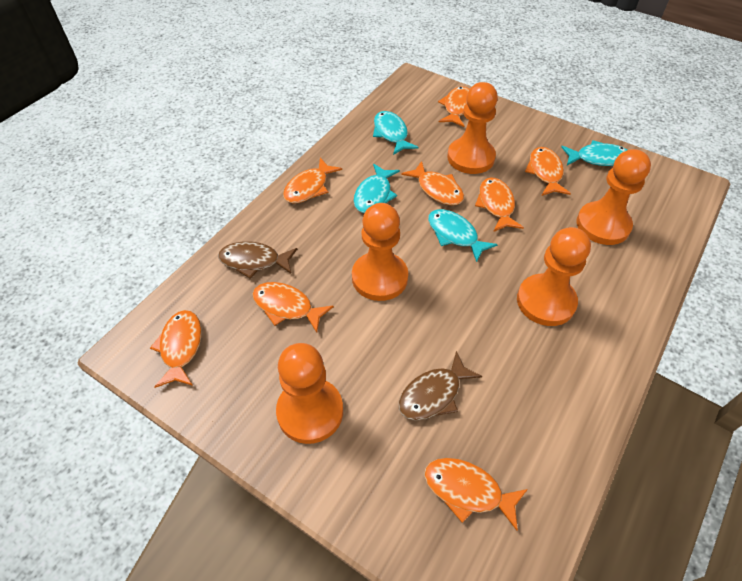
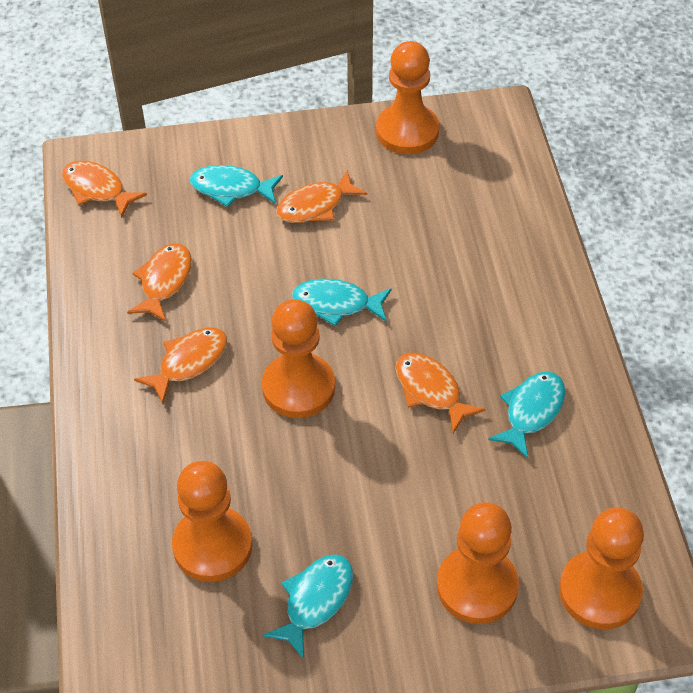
brown fish: [218,241,297,279] [399,351,482,420] = 2 -> none = 0
orange fish: [150,310,202,388] [252,282,334,333] [283,158,342,203] [401,161,464,205] [424,458,528,531] [438,86,469,127] [475,177,524,232] [525,147,571,196] = 8 -> [62,161,147,218] [127,244,192,322] [134,328,227,404] [276,170,368,223] [395,353,486,433] = 5

